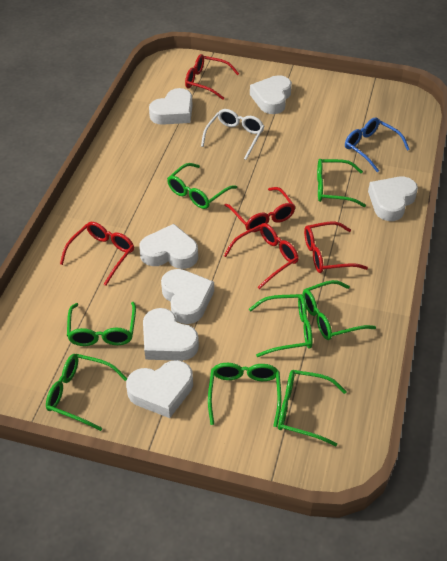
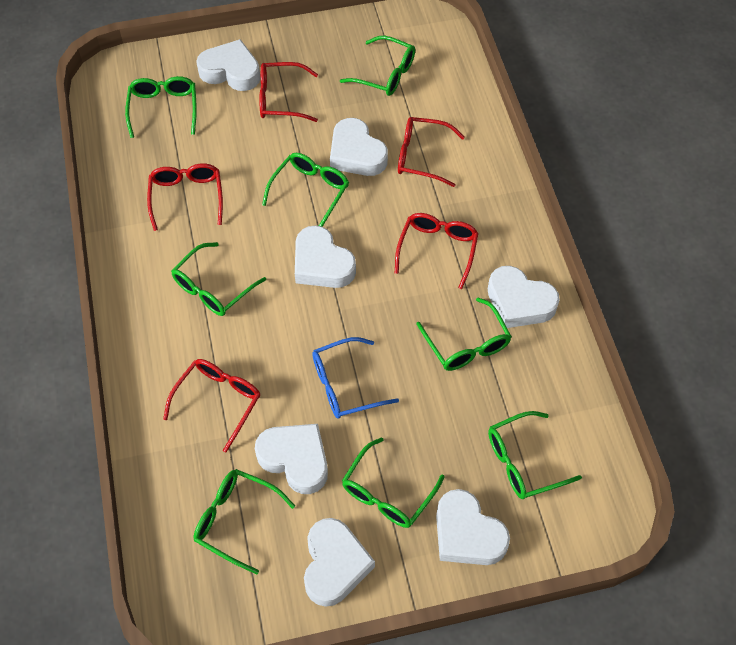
white glasses: [201,109,265,160] = 1 -> none = 0

